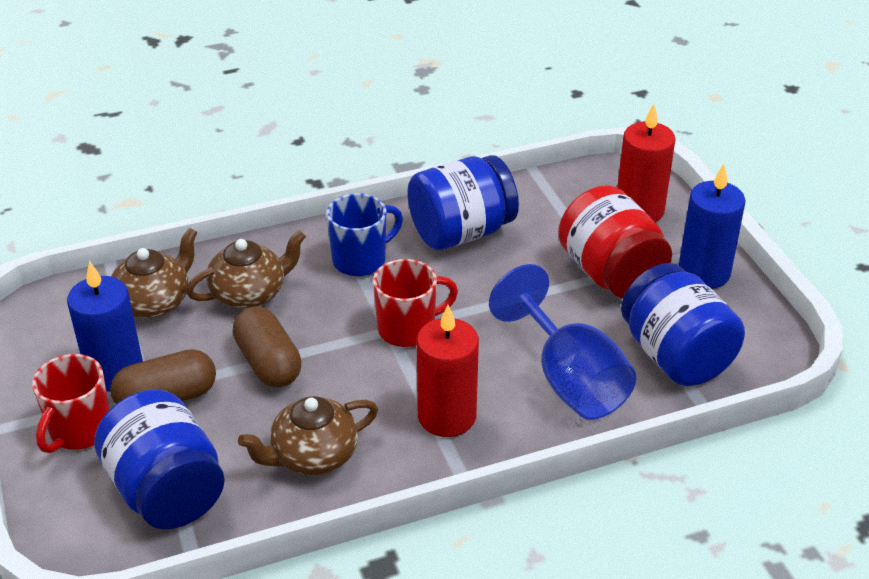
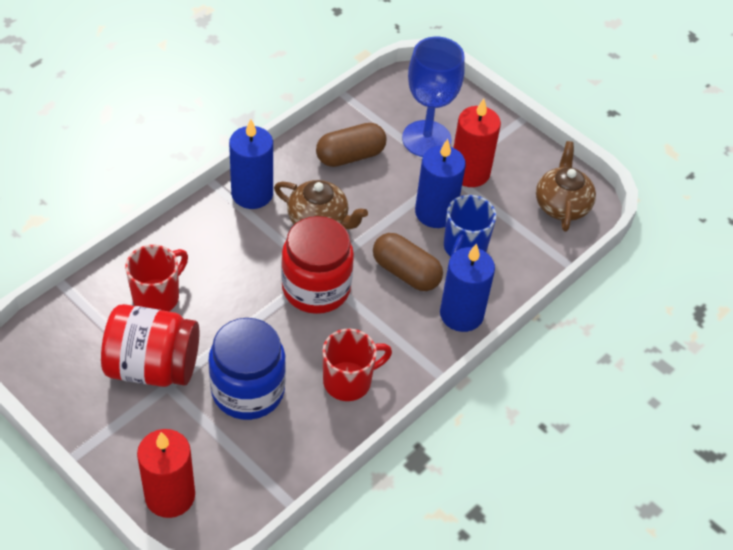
blue candle: [67,261,143,392] [679,164,746,289] = 2 -> [229,119,273,209] [415,139,466,228] [440,243,495,332] = 3
blue jar: [94,390,225,529] [407,155,519,250] [621,263,745,386] = 3 -> [209,318,286,420] = 1
brown teapot: [111,228,198,318] [186,230,306,308] [238,396,378,475] = 3 -> [274,180,368,229] [536,141,596,232] = 2
red jar: [558,185,672,298] = 1 -> [101,304,199,387] [281,216,354,314] = 2

